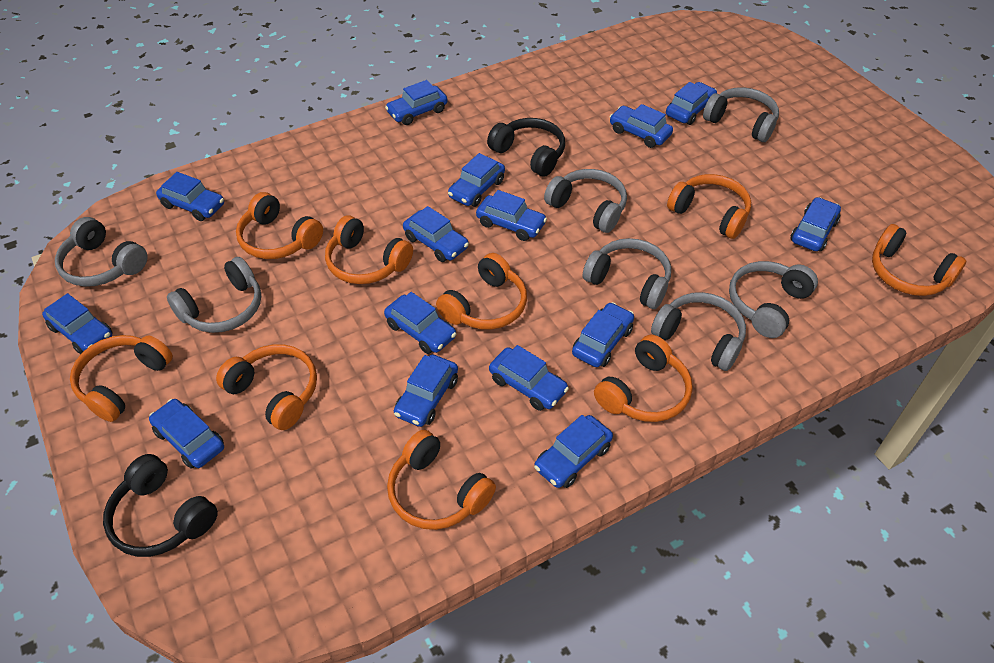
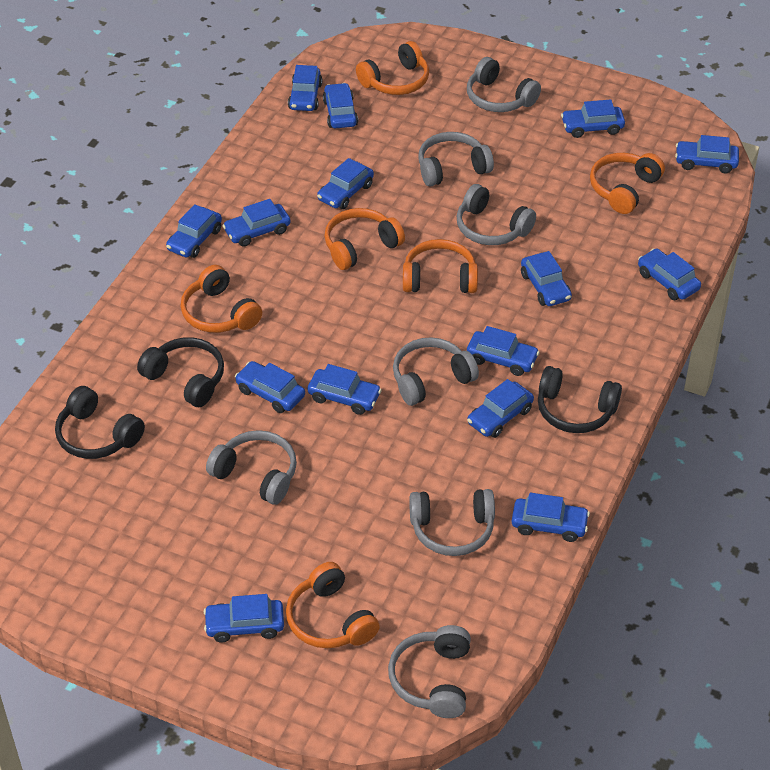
black headphones: [103,454,218,557] [487,118,565,177] = 2 -> [55,386,145,459] [137,337,224,407] [538,366,622,433] = 3
orange headphones: [70,335,173,422] [216,344,317,430] [236,192,323,259] [325,215,413,284] [387,430,496,530] [436,253,527,330] [594,335,693,422] [667,174,751,239] [872,224,966,296] = 9 -> [181,265,262,333] [286,562,380,648] [324,208,405,270] [356,41,429,95] [403,239,478,293] [590,153,665,214] = 6

